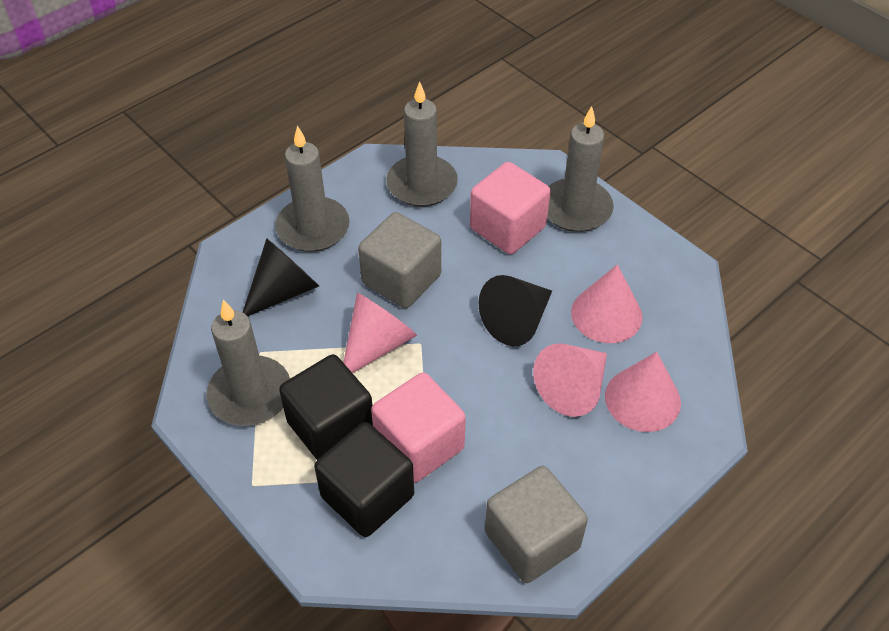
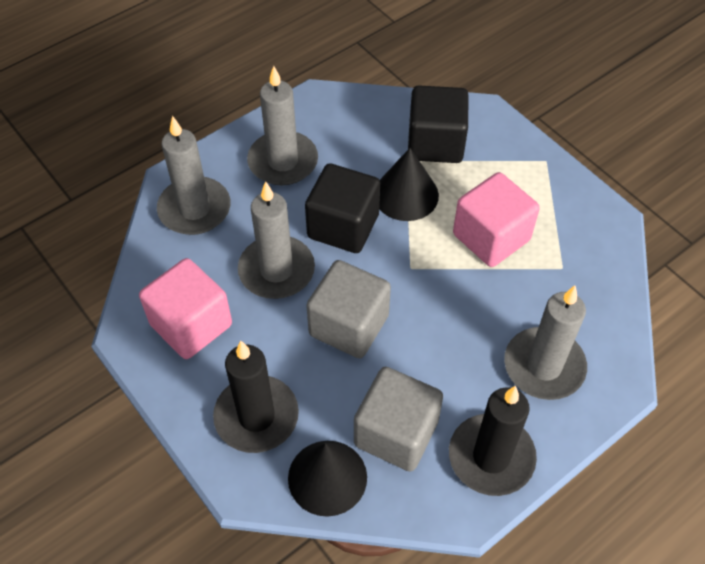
black candle: none = 0 -> [213,341,299,453] [449,386,537,496] = 2
pink cone: [343,293,417,373] [533,343,607,417] [571,264,642,343] [605,352,681,432] = 4 -> none = 0

